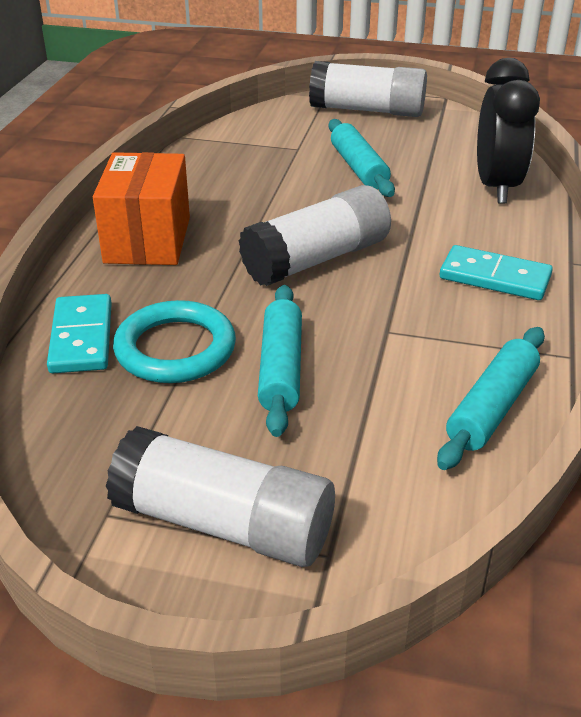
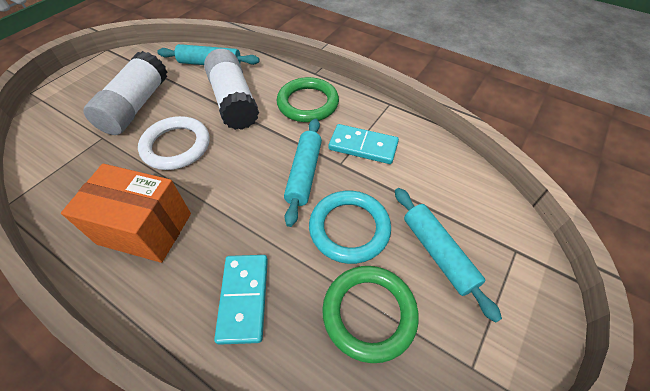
black clock: [477,58,540,204] = 1 -> none = 0
green ring: none = 0 -> [277,77,339,122] [322,266,419,363] = 2
white glue stick: [106,426,335,567] [239,185,391,286] [309,61,427,117] = 3 -> [83,51,168,135] [204,49,259,130] = 2
white ring: none = 0 -> [138,116,210,170] = 1

